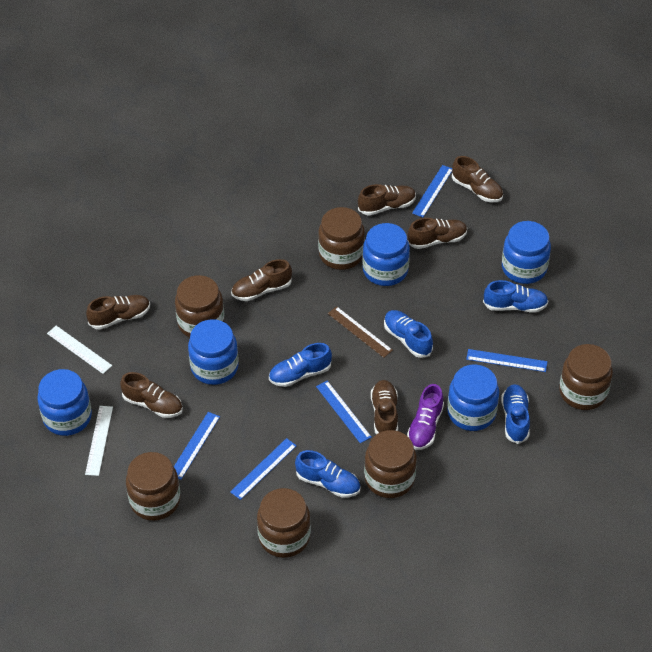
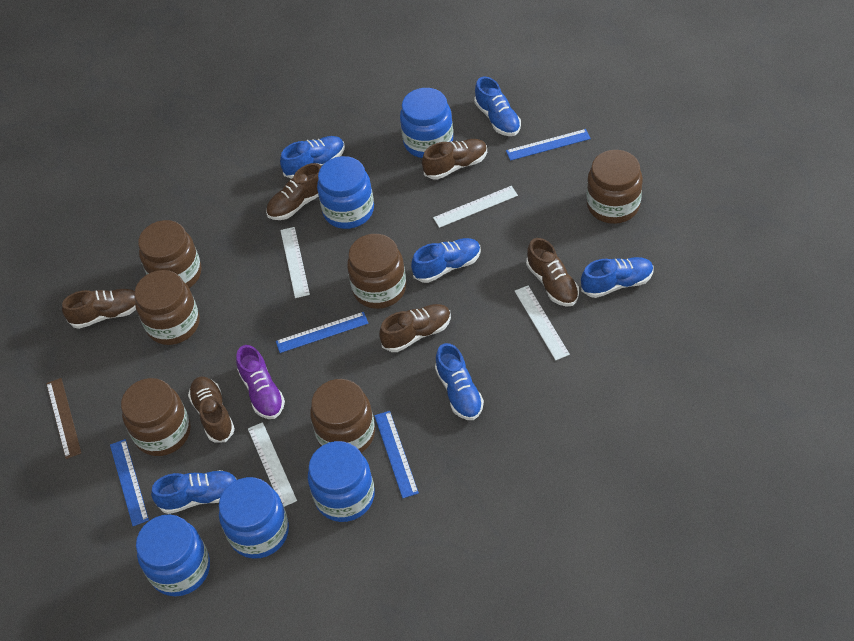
blue ruler: [174,412,220,480] [230,438,297,500] [316,381,372,443] [412,165,452,217] [466,349,547,372] = 5 -> [110,439,149,526] [276,312,368,353] [374,411,419,498] [506,129,591,161] = 4
blue shoe: [269,343,332,387] [295,450,360,498] [384,310,433,358] [483,280,548,313] [501,384,530,444] = 5 -> [151,470,237,514] [280,136,345,179] [411,238,481,283] [435,343,484,420] [474,77,521,136] [581,257,654,298] = 6
brown shoe: [86,295,150,330] [120,372,183,418] [231,259,292,301] [358,184,416,216] [371,380,398,434] [408,218,467,249] [452,156,503,202] = 7 -> [62,289,136,329] [188,376,235,442] [266,163,321,220] [379,304,451,352] [422,139,487,180] [526,238,579,307] = 6
white ruler: [47,326,112,374] [85,406,113,476] = 2 -> [248,422,297,507] [280,227,310,298] [433,186,518,228] [515,286,570,361] = 4

